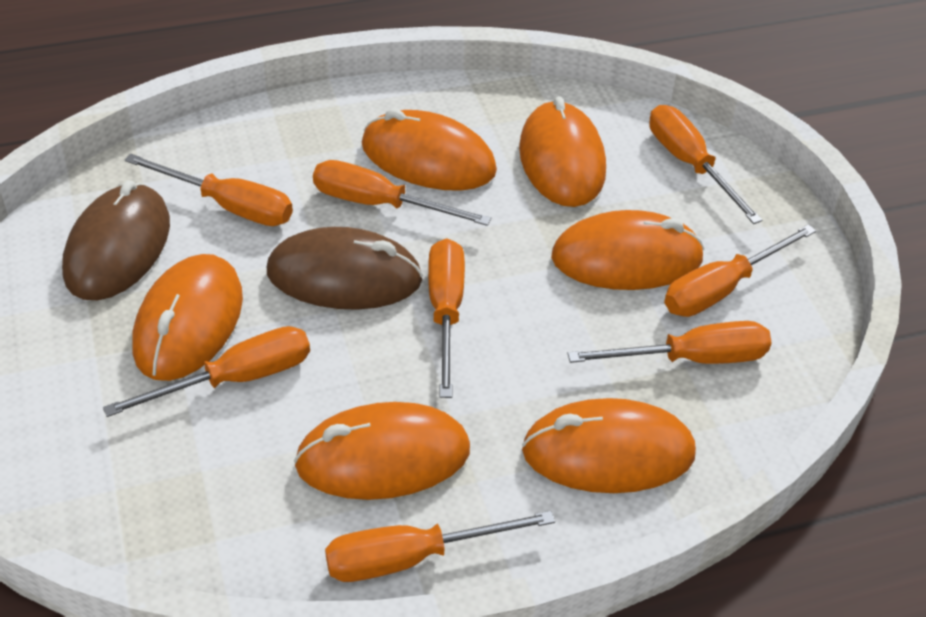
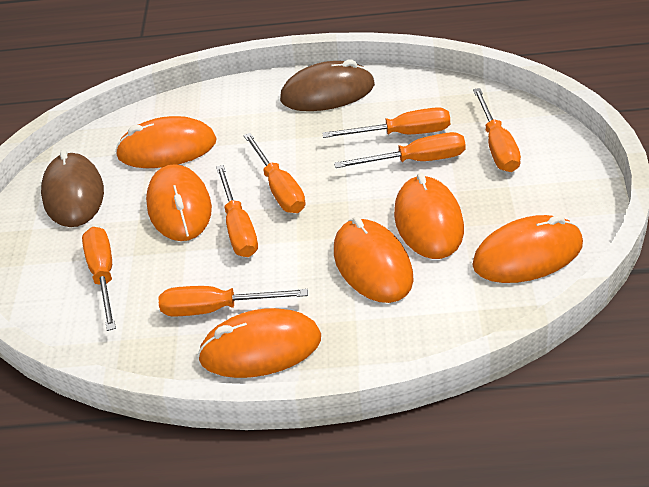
orange screwdriver: [103,326,310,417] [125,154,293,226] [313,160,491,226] [325,511,555,582] [428,238,465,398] [567,321,771,364] [649,105,763,224] [664,224,816,317] = 8 -> [82,227,116,331] [159,286,308,316] [216,165,258,257] [244,133,305,213] [322,107,450,138] [334,132,465,168] [473,88,521,172] = 7

